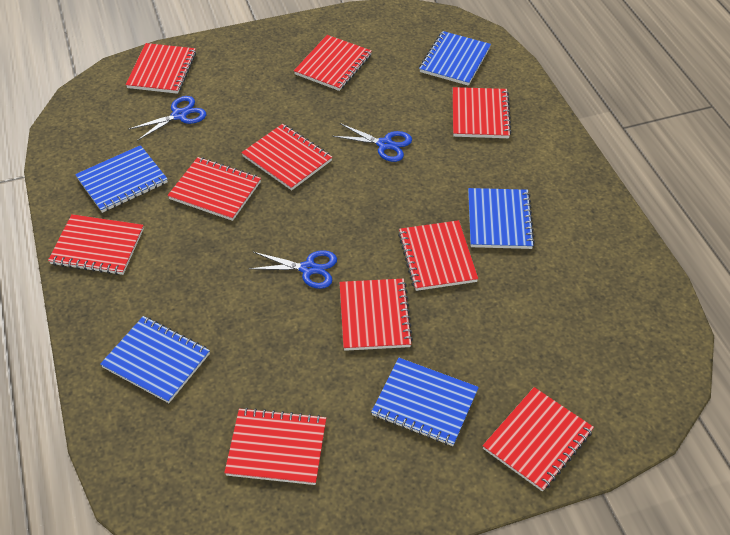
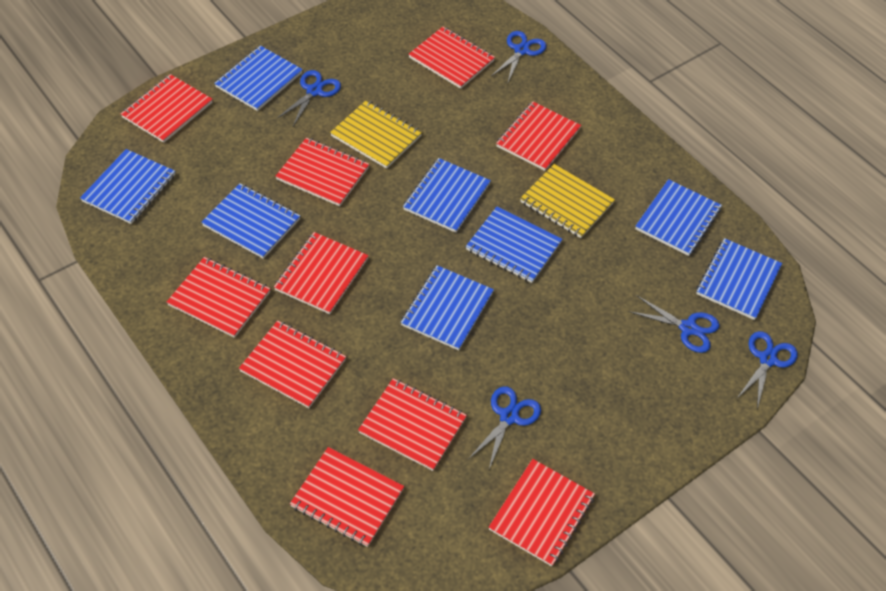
blue notebook: [75,145,168,213] [100,316,210,403] [371,358,479,446] [419,31,491,86] [468,188,535,249] = 5 -> [80,149,175,224] [201,183,300,259] [214,46,303,111] [401,265,494,351] [403,158,491,233] [466,207,562,283] [635,179,722,256] [696,238,782,320] = 8
blue scissors: [128,96,206,141] [248,250,337,289] [333,123,412,162] = 3 -> [277,70,341,126] [469,386,541,469] [492,31,547,82] [629,296,719,353] [737,331,798,409] = 5
yellow notebook: none = 0 -> [330,100,422,169] [520,164,615,238] = 2

